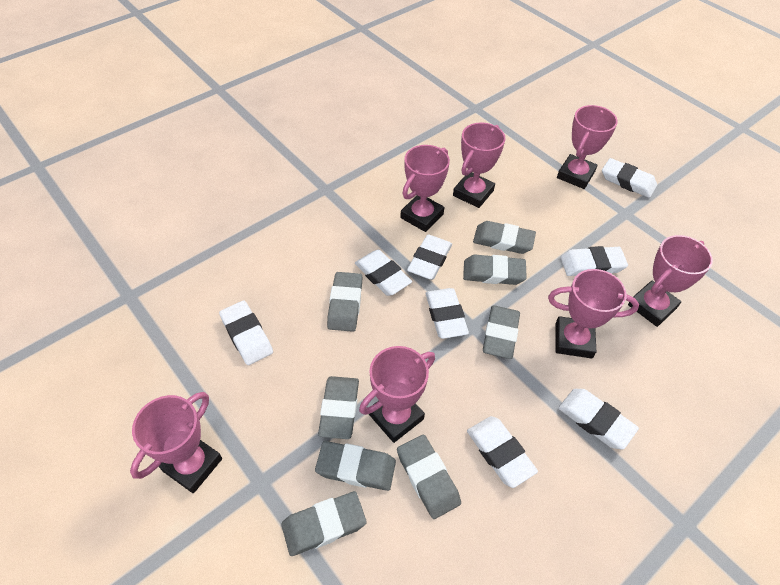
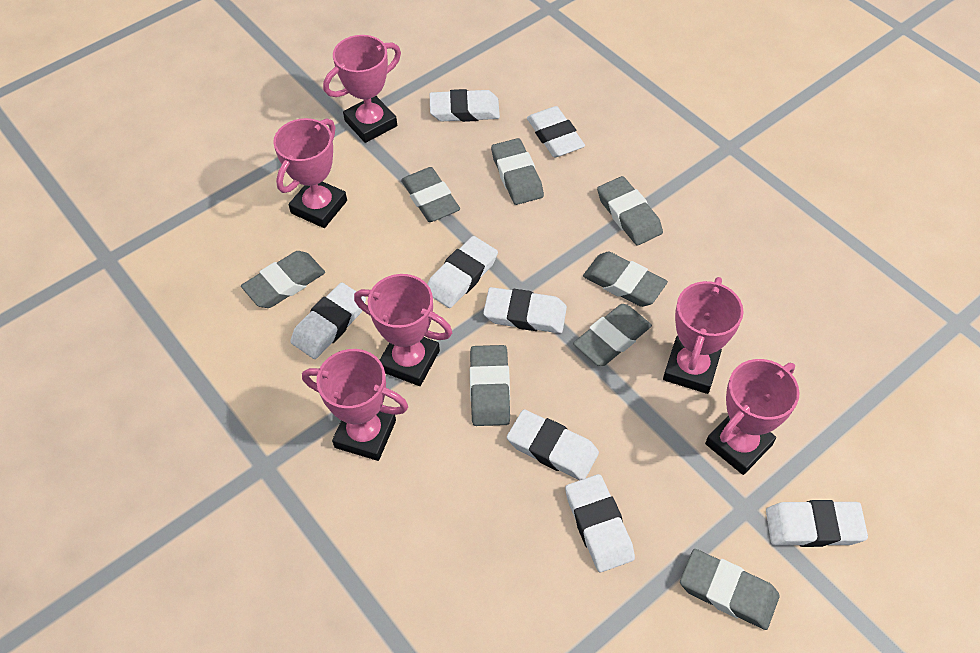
pink trophy: [130,392,222,493] [359,346,435,443] [400,145,450,232] [453,122,505,208] [548,269,639,359] [557,105,618,189] [628,235,713,327] = 7 -> [273,118,347,228] [302,349,408,461] [323,35,401,143] [354,274,452,386] [663,277,744,394] [705,359,800,475] = 6

